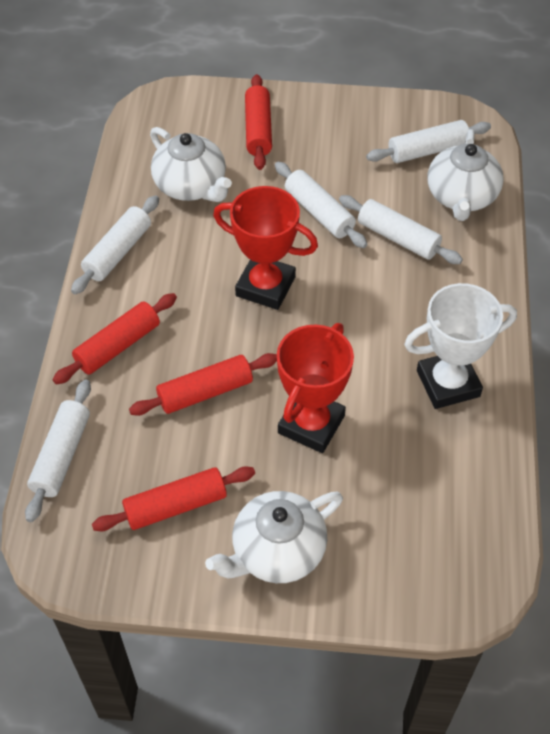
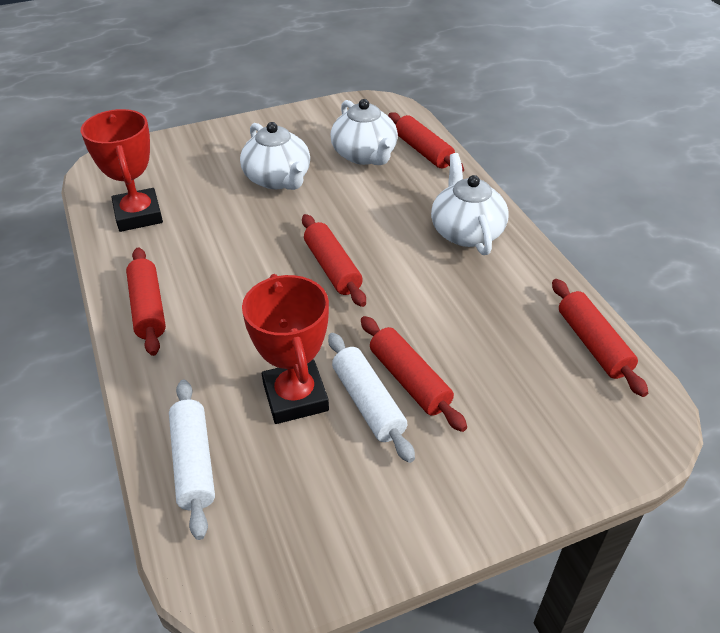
red rolling pin: [52,293,177,384] [92,466,255,531] [129,353,277,416] [245,74,272,170] = 4 -> [126,247,166,356] [302,214,366,307] [361,316,467,432] [388,112,464,173] [552,279,648,397] = 5
white rolling pin: [25,379,91,522] [71,195,159,294] [275,162,367,248] [339,195,463,264] [366,120,491,163] = 5 -> [169,380,215,540] [328,333,415,463] = 2
white trophy: [404,283,517,409] = 1 -> none = 0

